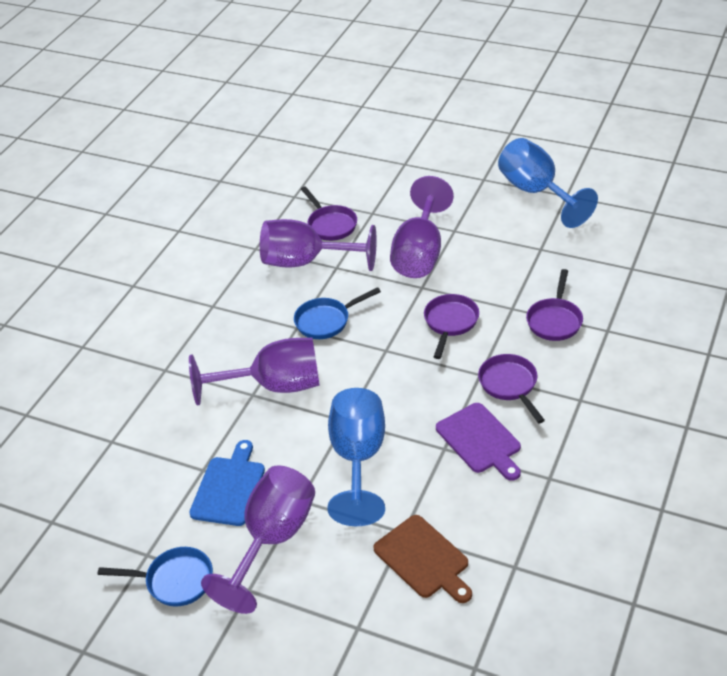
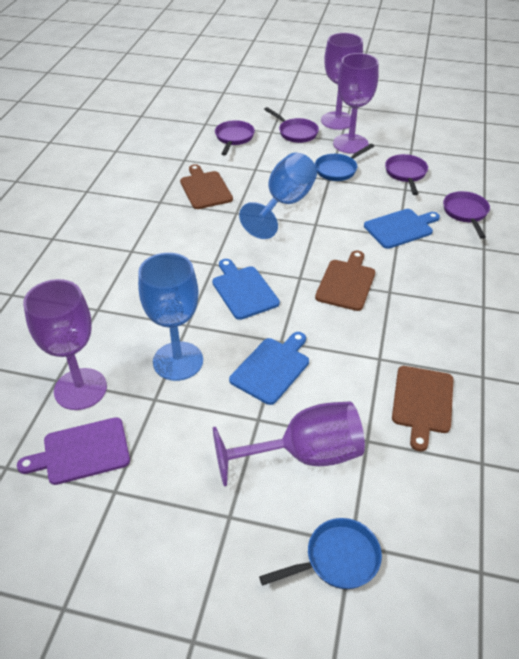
blue cutting board: [189,440,265,526] = 1 -> [212,259,280,320] [229,332,309,405] [364,209,440,249] = 3
brown cutting board: [373,515,472,603] = 1 -> [180,164,233,209] [315,250,375,311] [392,366,454,451] = 3

